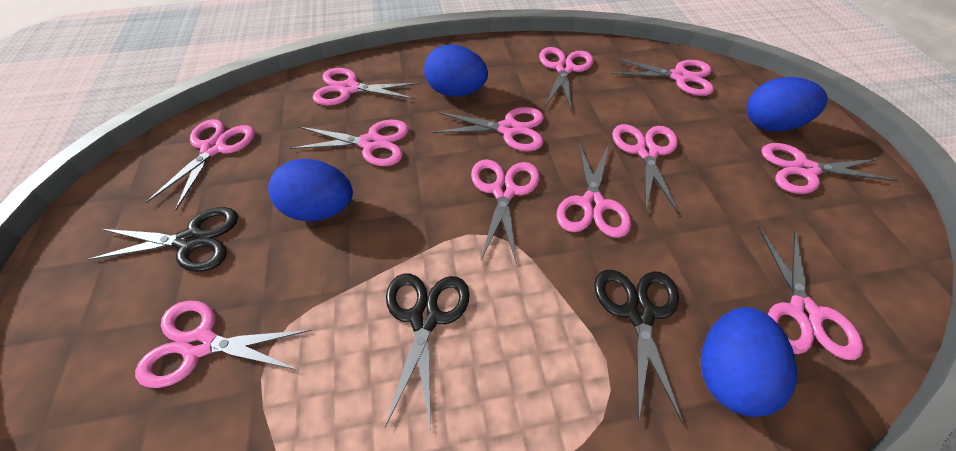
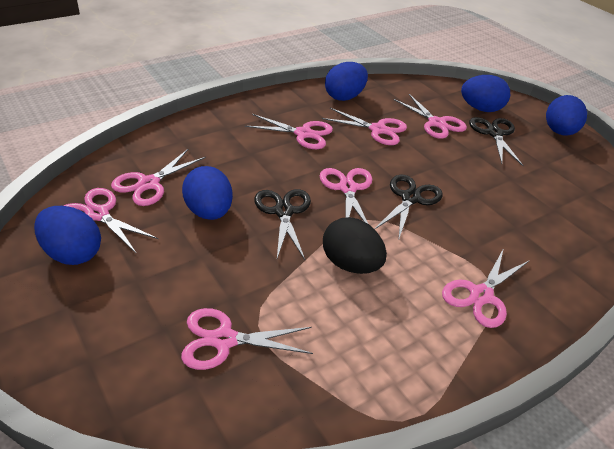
black egg: none = 0 -> [323,217,387,274] = 1
blue egg: [268,159,353,221] [424,44,488,97] [700,307,797,417] [747,77,827,132] = 4 -> [34,206,101,265] [182,166,233,220] [325,62,368,101] [461,75,510,112] [546,95,587,136] = 5
pink scissors: [135,300,312,388] [146,119,255,210] [290,120,409,166] [313,68,420,106] [433,107,544,151] [471,160,540,264] [539,47,593,112] [556,142,631,238] [611,57,714,96] [612,124,679,214] [758,227,863,360] [761,143,898,194] = 12 -> [63,188,159,253] [111,149,206,206] [181,308,313,370] [245,114,333,149] [320,168,372,224] [322,108,407,145] [394,94,467,139] [442,248,530,328] = 8

